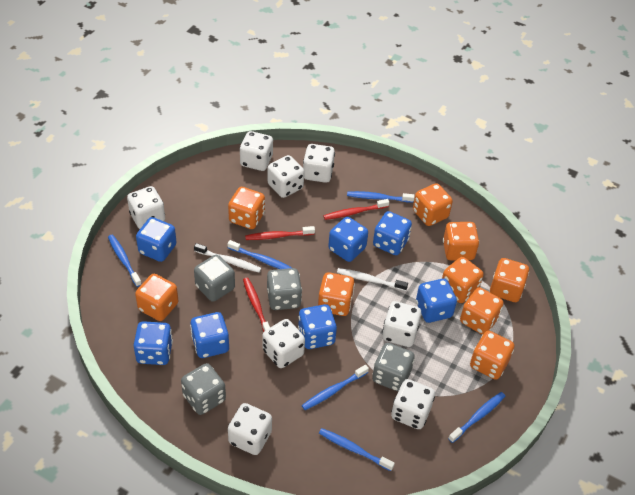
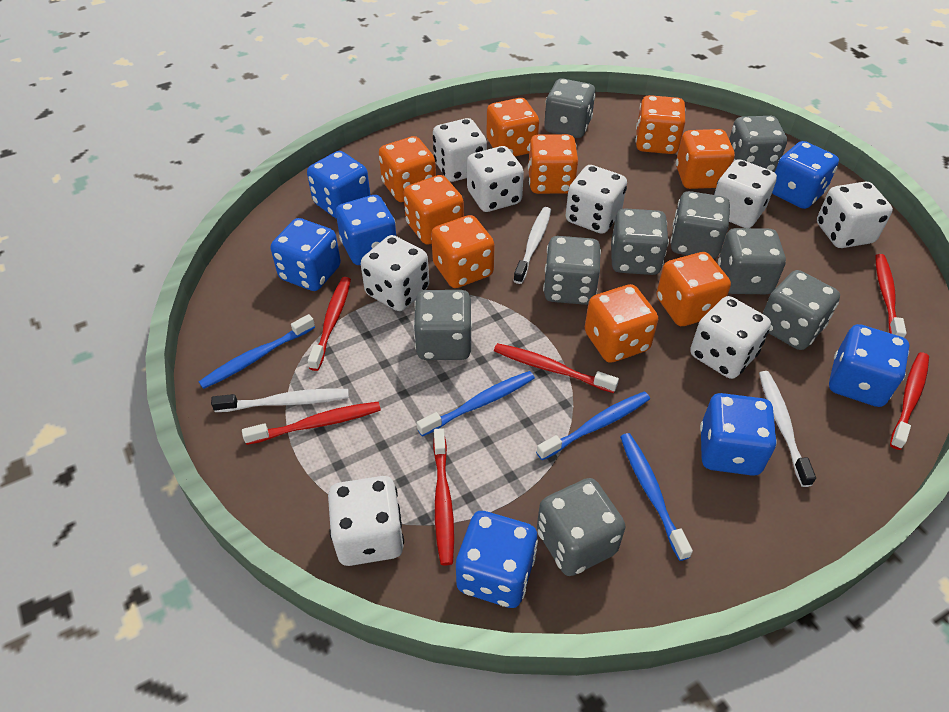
blue toothbrush: [108,235,142,287] [227,240,292,269] [302,365,369,410] [319,428,395,471] [347,191,414,203] [448,392,505,443] = 6 -> [199,314,315,389] [417,371,535,437] [536,392,650,460] [620,433,693,561] = 4
grey dice: [181,363,226,415] [194,255,235,302] [267,268,302,310] [372,343,415,391] = 4 -> [413,290,472,360] [537,478,626,576] [543,236,601,305] [544,78,596,138] [611,208,669,275] [670,191,730,259] [718,228,786,294] [729,116,787,172] [762,270,840,350] = 9
red toothbrush: [243,278,270,332] [245,226,315,240] [323,199,389,220] = 3 -> [242,402,381,445] [308,277,351,371] [433,428,454,565] [494,343,619,393] [875,254,907,338] [890,352,929,450] = 6
white toothbrush: [194,243,261,273] [337,268,408,291] = 2 -> [211,389,349,412] [513,207,551,284] [759,371,816,487] = 3

